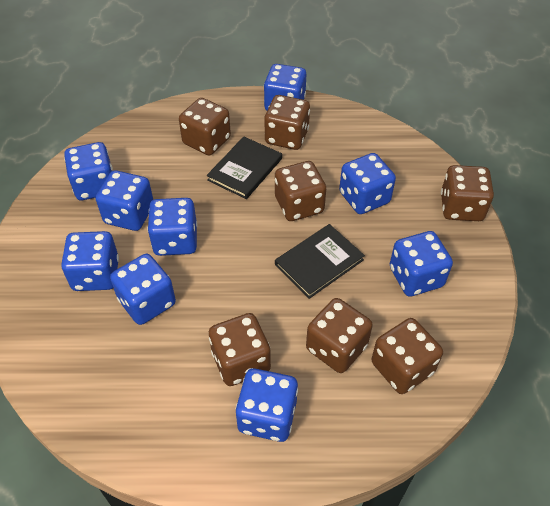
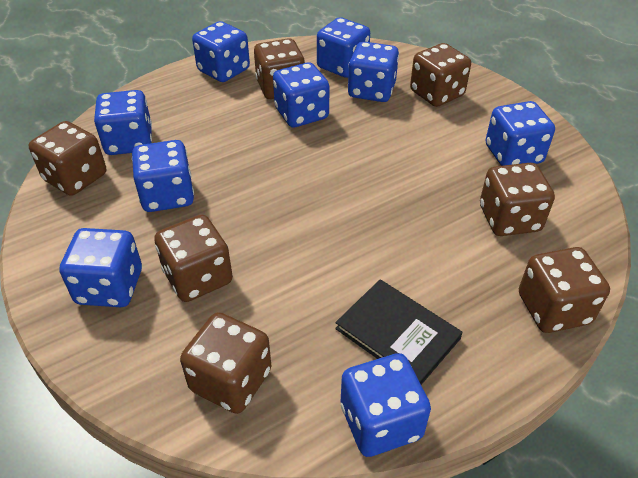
black book: [207,136,282,199] [275,224,365,299] = 2 -> [335,279,463,385] = 1

